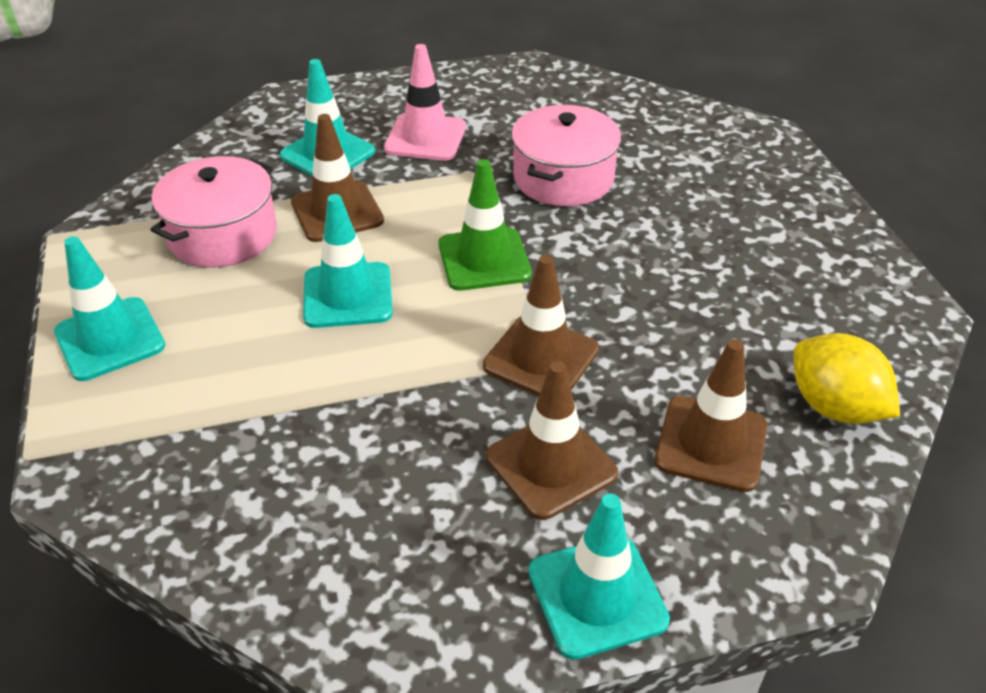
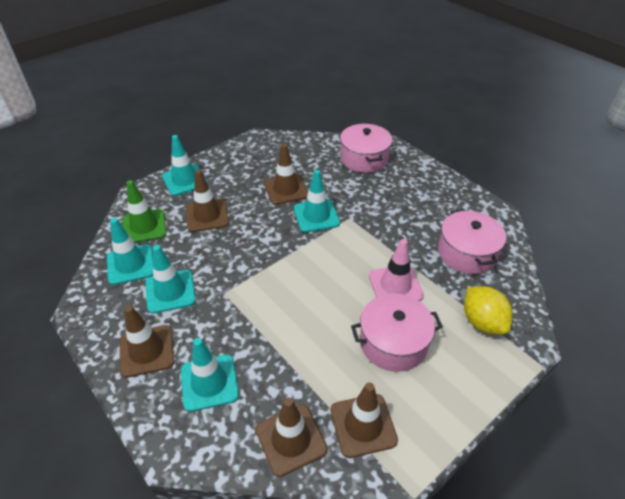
brown traffic cone: [291,114,384,242] [483,255,599,396] [486,361,618,520] [655,339,768,492] = 4 -> [120,305,174,378] [186,170,229,232] [256,398,328,477] [264,144,308,205] [331,382,398,458] = 5
pink pot: [151,156,277,268] [511,105,621,206] = 2 -> [340,124,392,173] [351,294,443,372] [438,209,506,274] = 3
turquoise traffic cone: [54,236,165,381] [280,59,375,176] [303,194,393,328] [529,493,670,660] = 4 -> [107,218,153,285] [146,245,196,314] [162,135,208,196] [181,338,239,412] [294,170,340,232] = 5

